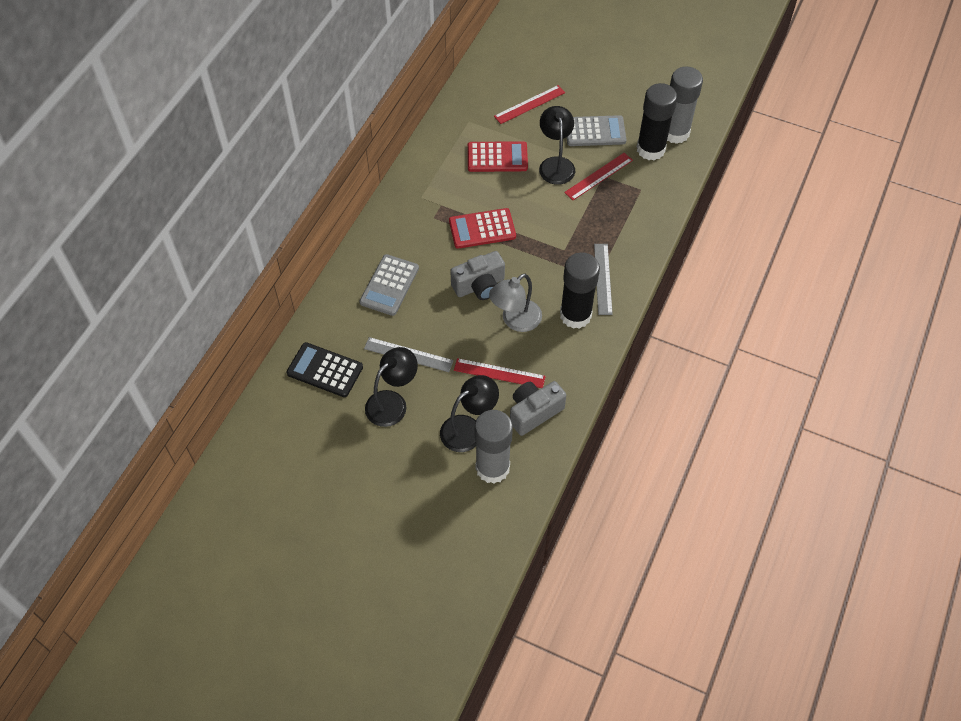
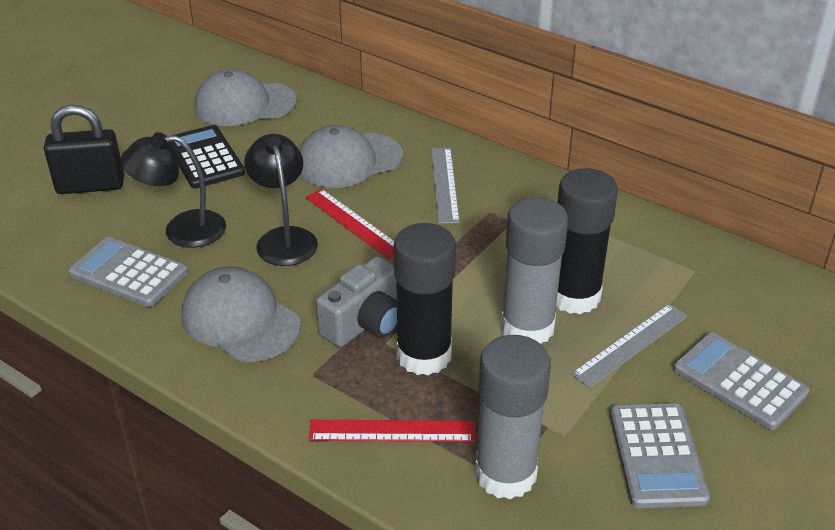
black lamp: [365,347,418,427] [440,375,499,452] [539,106,575,185] = 3 -> [120,132,226,248] [244,134,318,266] = 2
black padlock: none = 0 -> [44,105,124,194] = 1
grey calculator: [360,254,419,316] [566,115,626,146] = 2 -> [68,237,188,307] [610,403,710,508] [673,332,810,430] = 3
grey camera: [450,251,505,300] [510,381,566,436] = 2 -> [316,256,397,347] = 1
grey cap: none = 0 -> [182,267,301,362] [194,69,297,126] [299,125,403,188] = 3
grey lamp: [489,274,542,332] = 1 -> none = 0
red calculator: [449,208,516,249] [468,141,528,172] = 2 -> none = 0
red ruler: [454,358,546,388] [494,85,565,124] [564,153,633,200] = 3 -> [305,189,394,259] [309,420,475,442] = 2

